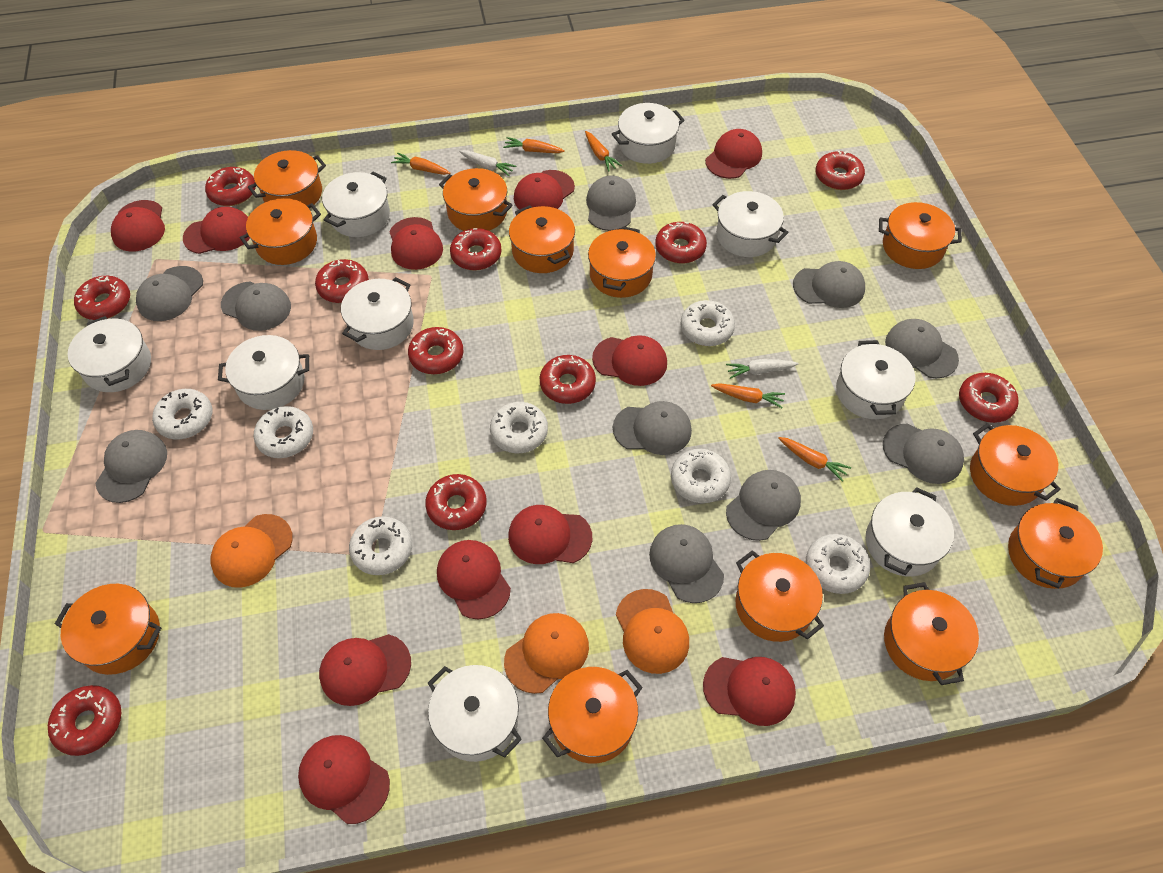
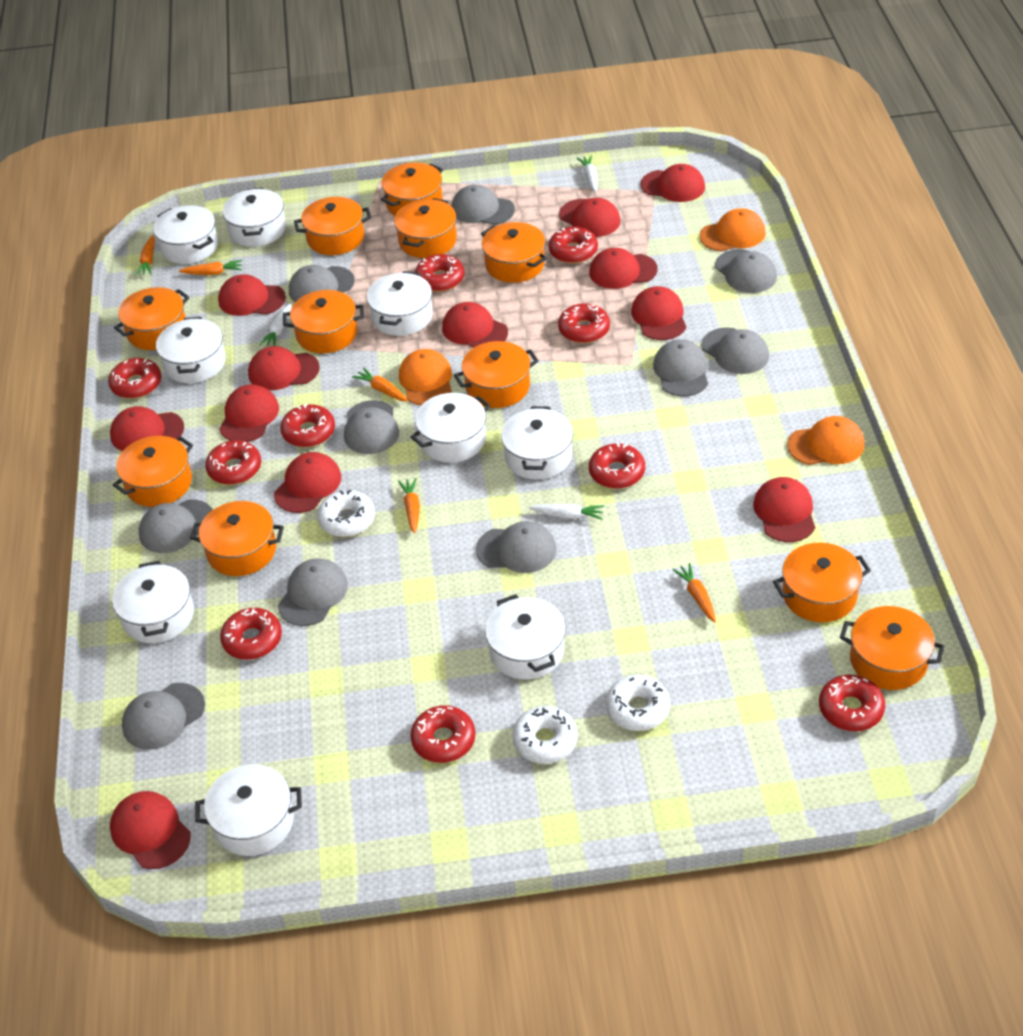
orange pot: [55,584,161,675] [240,198,321,265] [248,150,326,206] [439,168,513,231] [509,205,575,273] [542,667,643,764] [588,227,656,298] [735,550,824,642] [879,202,962,269] [884,582,979,685] [970,423,1061,506] [1008,498,1103,589] = 12 -> [113,436,193,507] [114,287,189,350] [190,501,284,576] [283,290,364,354] [294,197,371,255] [381,162,443,216] [394,198,457,258] [454,341,539,408] [481,222,547,283] [773,542,871,623] [840,606,945,690] = 11
red cap: [111,200,165,252] [183,206,250,254] [298,735,390,824] [319,634,411,706] [389,217,443,270] [437,540,511,619] [508,505,592,564] [514,170,575,210] [592,335,667,386] [703,657,796,726] [705,129,762,179] = 11 -> [110,406,184,451] [110,791,191,869] [218,274,286,316] [219,384,279,442] [248,346,320,390] [274,452,342,513] [442,302,508,348] [559,198,621,237] [589,248,658,289] [631,286,686,340] [641,164,705,202] [753,477,815,542] = 12
red donut: [48,685,121,756] [74,276,130,320] [205,167,256,206] [315,259,369,303] [408,327,464,374] [425,474,487,530] [450,228,502,271] [540,355,596,404] [655,222,707,264] [816,151,865,190] [959,373,1019,423] = 11 -> [108,358,161,399] [205,440,261,485] [220,608,282,660] [280,404,335,447] [410,705,475,763] [415,254,464,292] [549,227,598,263] [558,303,610,343] [589,443,645,489] [819,675,885,731] = 10
white carrot: [459,150,516,176] [726,359,799,379] = 2 -> [259,303,291,347] [529,504,604,520] [577,155,598,192] = 3
white donut: [152,389,212,440] [253,406,313,458] [349,516,412,575] [490,402,548,453] [671,449,731,503] [681,300,735,346] [806,534,870,594] = 7 -> [317,490,375,537] [512,706,578,764] [606,675,670,731] = 3

